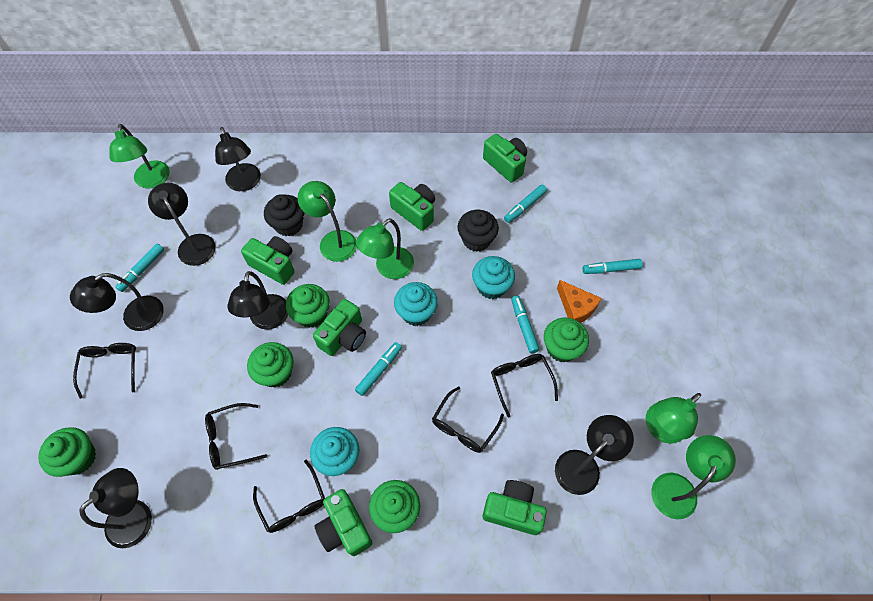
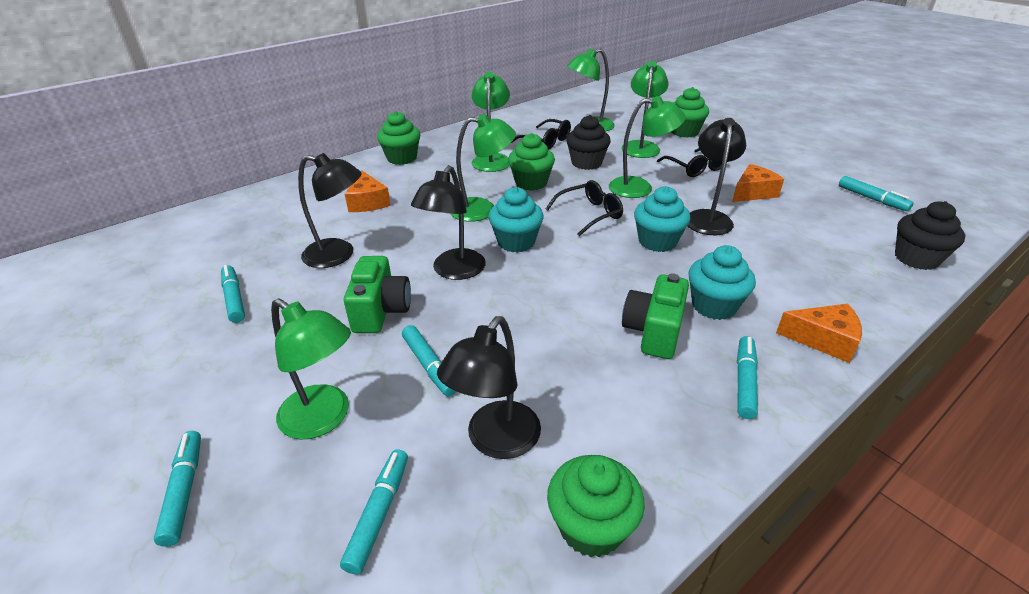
black glasses: [73,343,136,399] [205,403,267,470] [253,459,325,533] [432,387,504,453] [491,354,558,417] = 5 -> [511,119,571,150] [546,180,623,236] [657,148,722,177] = 3
black lamp: [70,273,164,331] [79,468,152,548] [148,183,216,266] [215,127,261,191] [228,271,288,329] [555,415,634,495] = 6 -> [298,153,362,268] [411,165,486,280] [437,316,541,459] [688,118,746,235] = 4
green camera: [241,236,295,285] [313,299,366,356] [315,489,372,556] [389,182,435,231] [483,134,527,183] [483,480,547,535] = 6 -> [344,256,411,333] [622,273,689,359] = 2
green cupcake: [38,427,96,477] [247,342,294,388] [286,284,330,328] [369,480,420,533] [544,317,589,362] = 5 -> [377,111,420,165] [508,133,555,191] [547,455,645,557] [671,87,709,138] = 4
green lamp: [109,124,170,189] [297,181,357,262] [356,218,414,279] [646,393,701,444] [651,435,736,519] = 5 -> [271,298,351,440] [451,114,516,222] [472,72,510,172] [567,48,615,132] [609,96,686,198] [621,61,669,158] = 6
orange cheese: [557,280,602,323] = 1 -> [345,171,391,212] [732,164,784,202] [776,304,862,363] = 3
turquoise marker: [115,244,164,292] [355,342,402,396] [504,185,547,223] [511,296,539,353] [583,259,643,274] = 5 -> [154,431,201,547] [221,265,245,323] [340,449,408,575] [402,325,456,396] [737,336,758,419] [839,176,913,211] = 6

